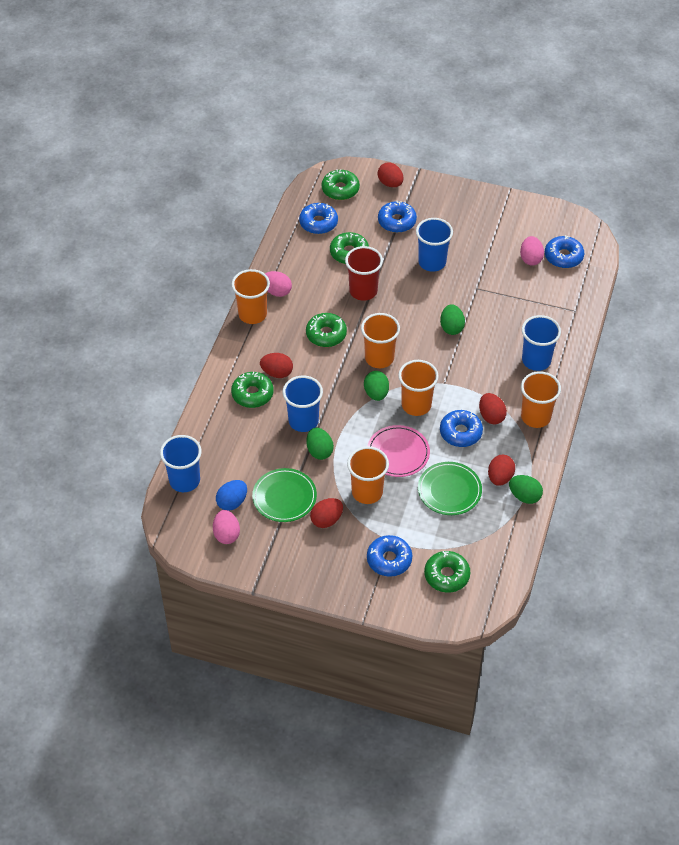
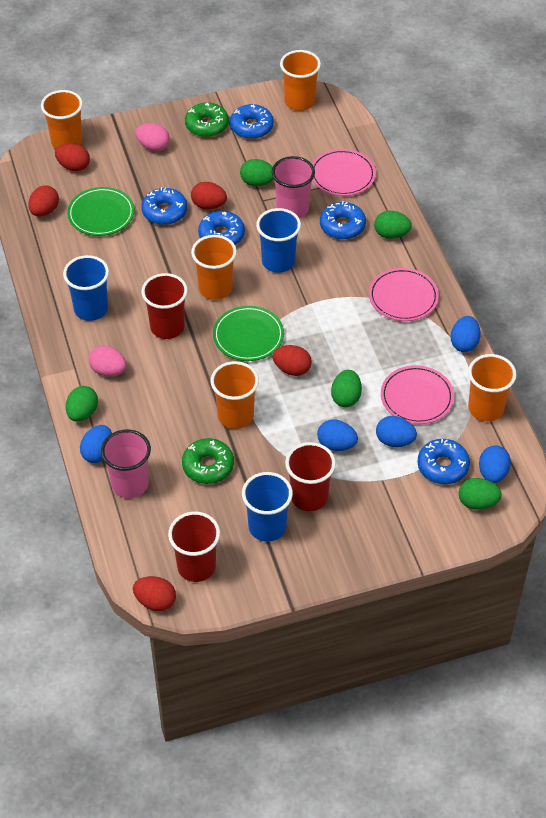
blue cup: [160,435,202,492] [283,376,323,432] [416,218,453,272] [522,315,561,371] = 4 -> [63,255,109,321] [242,472,293,542] [256,208,301,273] = 3
blue egg: [216,480,247,511] = 1 -> [80,425,112,463] [317,420,358,451] [376,416,417,447] [451,316,481,352] [479,445,511,483] = 5
green donut: [231,372,274,408] [306,313,347,347] [322,169,360,200] [330,232,369,264] [424,551,470,593] = 5 -> [182,438,234,484] [185,102,229,137] = 2
green egg: [307,428,334,460] [364,371,389,401] [440,304,465,335] [509,475,543,504] = 4 -> [66,386,98,422] [240,159,274,186] [331,370,362,407] [374,211,412,239] [459,478,502,510] = 5
pink cup: none = 0 -> [101,429,151,498] [272,156,315,219] = 2
pink egg: [213,510,240,544] [265,271,292,297] [520,236,544,266] = 3 -> [89,346,126,377] [135,123,170,151] = 2
pink plate: [367,425,430,477] = 1 -> [312,149,376,196] [369,268,439,321] [381,365,454,424] = 3
red cup: [345,246,383,301] = 1 -> [141,273,188,339] [168,512,220,582] [285,442,336,511] = 3

